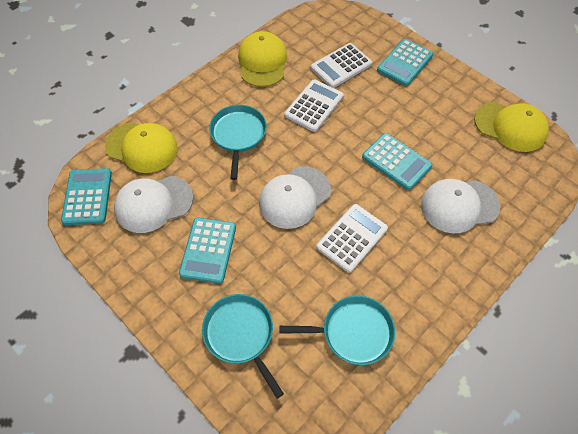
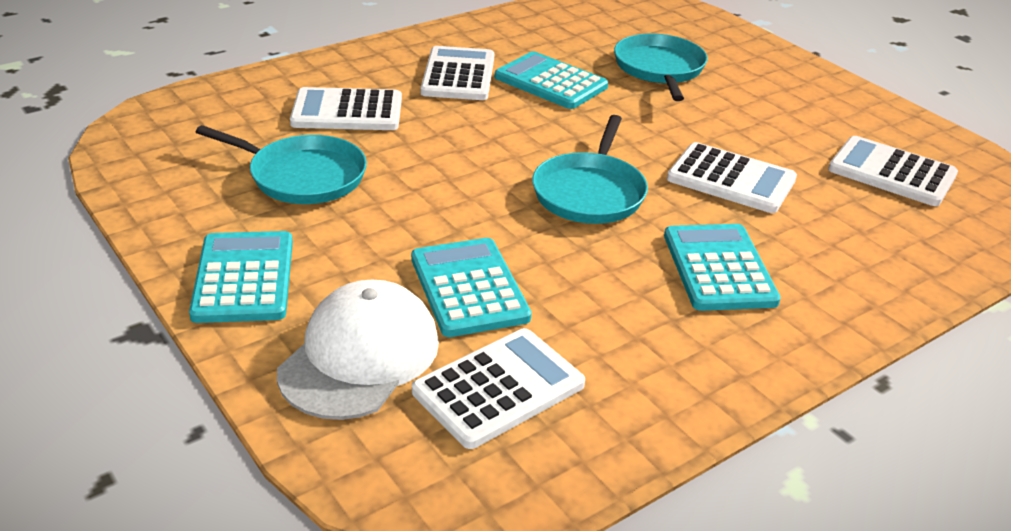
white calculator: [285,79,344,132] [311,43,372,88] [316,204,388,273] = 3 -> [290,87,402,130] [412,328,585,449] [421,46,494,100] [667,142,797,213] [828,136,958,206] = 5
white cap: [114,176,193,233] [259,166,331,229] [421,179,500,233] = 3 -> [277,280,439,420] = 1
yellow cap: [105,122,178,173] [238,31,287,87] [474,102,549,152] = 3 -> none = 0

